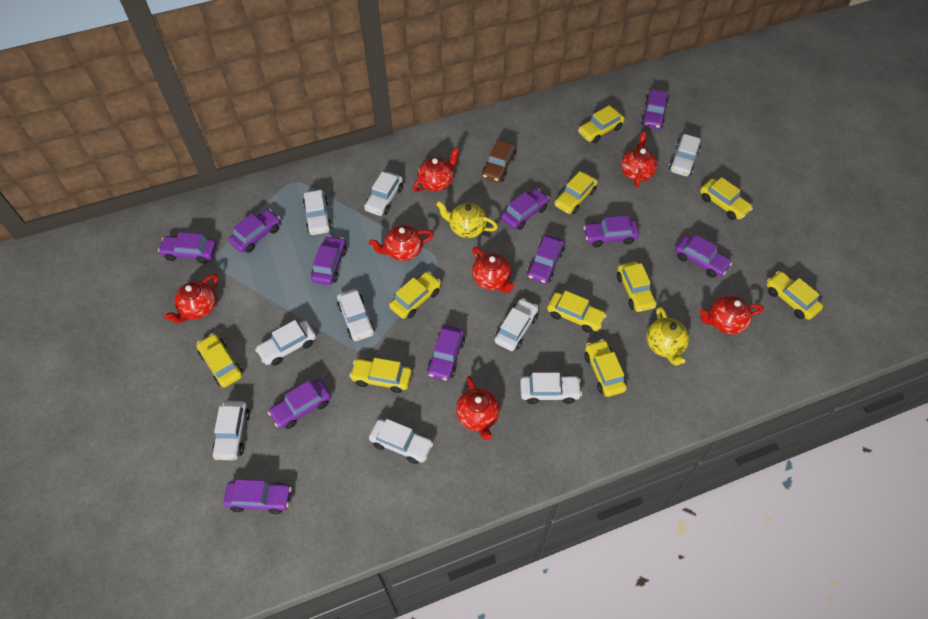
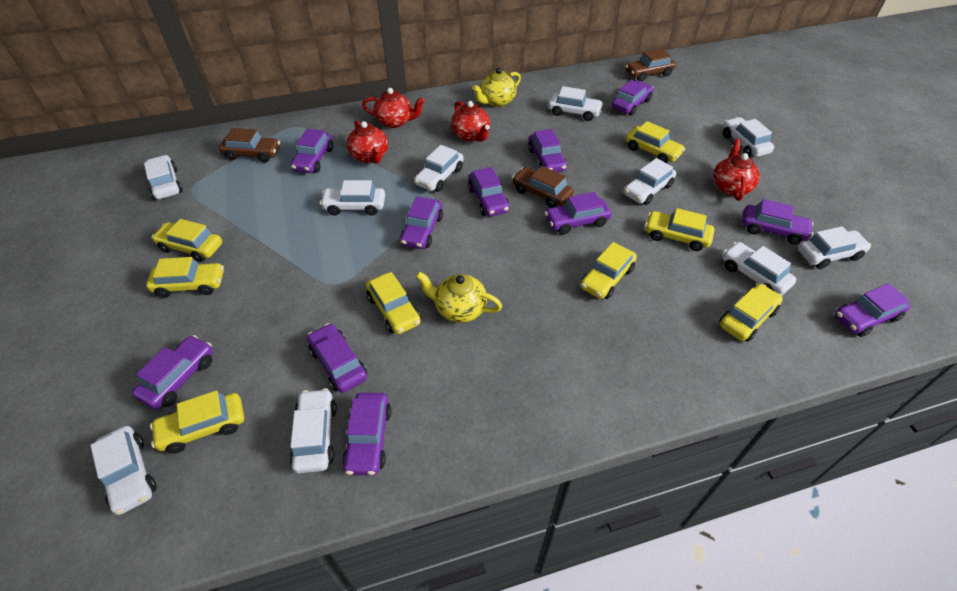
brown car: [482,140,516,183] = 1 -> [219,128,280,163] [512,166,574,208] [625,49,676,81] = 3
red teapot: [164,274,218,323] [369,225,434,261] [413,147,459,192] [456,376,500,440] [472,246,515,293] [621,132,658,188] [699,296,764,335] = 7 -> [347,120,388,164] [362,88,425,128] [451,101,490,142] [713,139,760,201] = 4
white car: [212,401,250,460] [255,320,316,366] [303,190,332,235] [337,289,375,341] [364,172,403,216] [369,419,434,464] [495,298,539,351] [520,372,582,404] [669,134,701,176] = 9 -> [90,426,156,515] [144,155,183,200] [290,388,337,473] [320,180,385,216] [414,145,464,192] [548,86,603,121] [624,158,676,205] [723,117,774,157] [723,242,796,295] [798,226,871,269] = 10
yellow car: [197,333,243,388] [349,358,412,393] [389,271,441,319] [547,290,607,333] [554,171,598,214] [578,105,625,143] [584,339,627,397] [617,261,656,312] [700,177,753,220] [766,271,823,320] = 10 -> [146,257,224,298] [150,390,244,454] [152,219,222,262] [366,272,421,334] [580,242,637,299] [626,121,685,163] [645,208,714,251] [719,284,783,342] = 8

